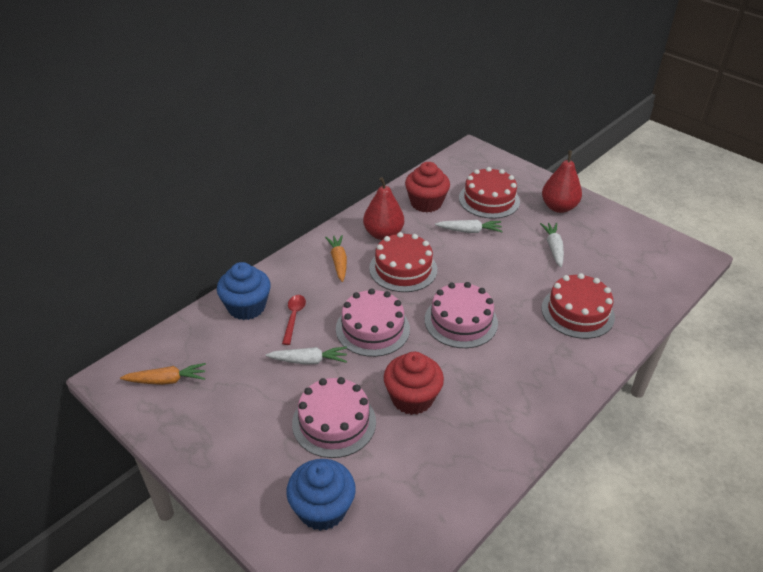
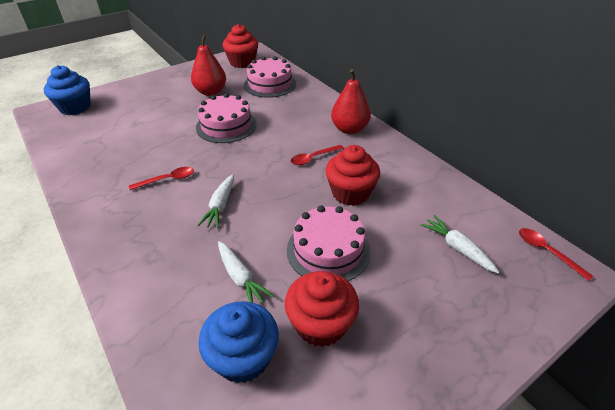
orange carrot: [120,363,206,385] [325,235,347,282] = 2 -> none = 0
red cake: [369,232,437,292] [459,167,520,219] [541,273,615,339] = 3 -> none = 0
red cupcake: [384,352,444,415] [405,162,450,212] = 2 -> [222,24,258,68] [285,271,359,347] [325,145,380,206] = 3
red spoon: [282,295,306,345] = 1 -> [129,167,194,190] [291,145,344,165] [519,228,593,281] = 3

